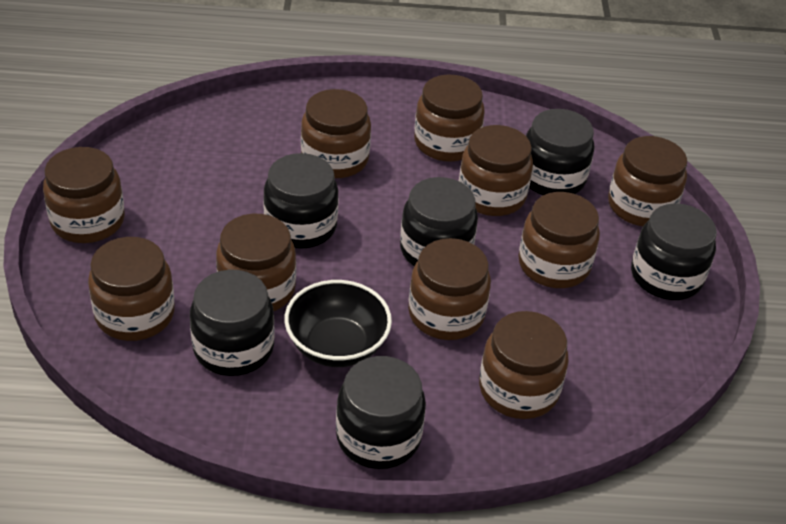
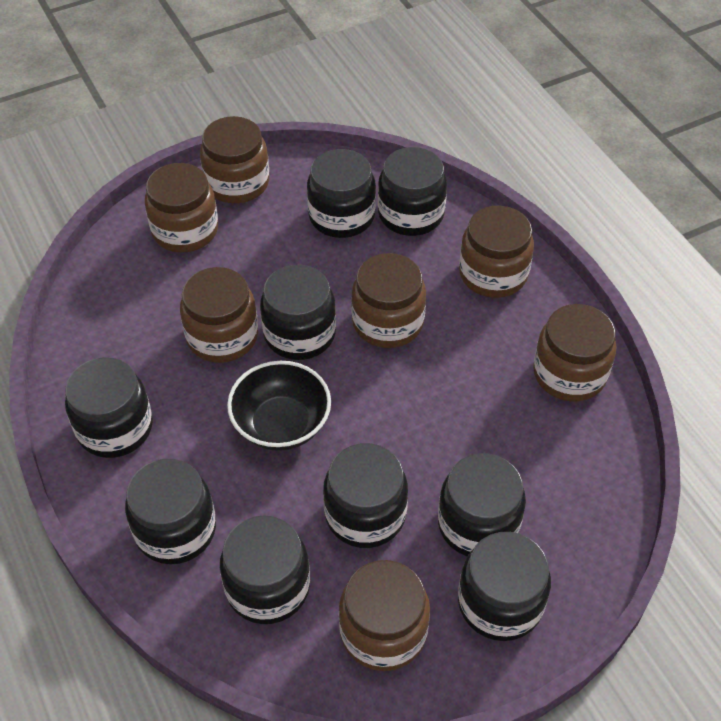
black jar: [190,270,275,376] [263,153,339,249] [336,356,426,469] [400,177,478,266] [526,109,594,195] [631,203,717,300] = 6 -> [65,357,153,458] [125,459,216,564] [220,515,310,624] [260,265,336,360] [307,149,376,238] [323,443,408,548] [378,147,447,236] [438,453,526,556] [458,532,551,641] = 9
brown jar: [43,147,125,243] [88,237,175,341] [216,214,296,312] [301,89,371,178] [408,238,491,340] [414,75,485,162] [459,125,533,216] [479,311,569,419] [518,192,600,288] [608,136,687,226] = 10 -> [145,163,218,253] [180,267,258,363] [200,116,269,203] [339,560,430,671] [351,253,426,348] [459,206,534,298] [533,304,616,401] = 7

